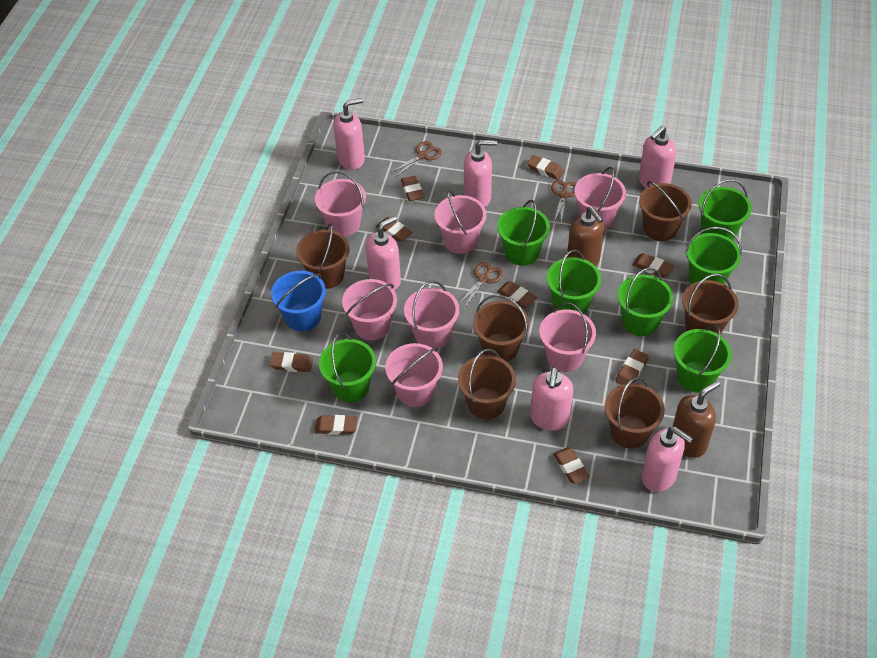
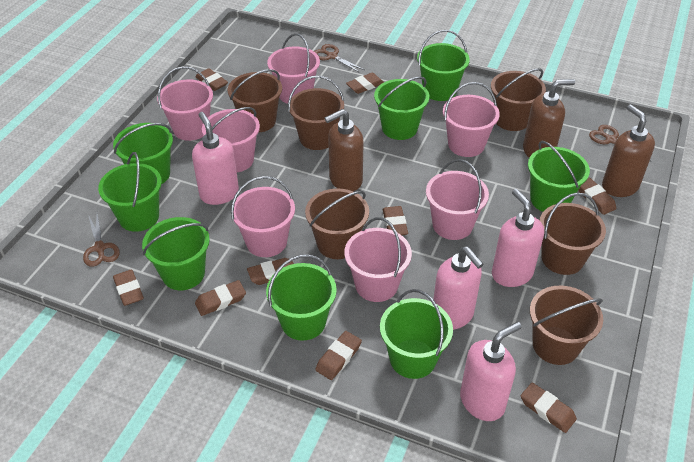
blue bucket: [271,271,326,331] = 1 -> none = 0
brown soap dispenser: [567,207,604,266] [672,381,720,458] = 2 -> [325,109,364,191] [523,79,575,158] [602,105,655,197] = 3
green bucket: [319,333,376,402] [497,200,550,266] [547,250,601,314] [617,267,673,336] [673,325,732,392] [685,227,742,284] [699,179,752,240] = 7 -> [98,152,162,232] [113,123,173,184] [142,217,210,290] [266,254,337,341] [374,76,429,140] [380,289,453,379] [417,30,470,101] [528,141,590,212] = 8
pink soap dispenser: [333,98,365,170] [366,216,401,290] [464,140,497,207] [530,367,573,430] [639,126,677,188] [642,427,693,492] = 6 -> [192,112,239,205] [433,246,484,330] [460,322,521,421] [492,189,544,287] = 4

